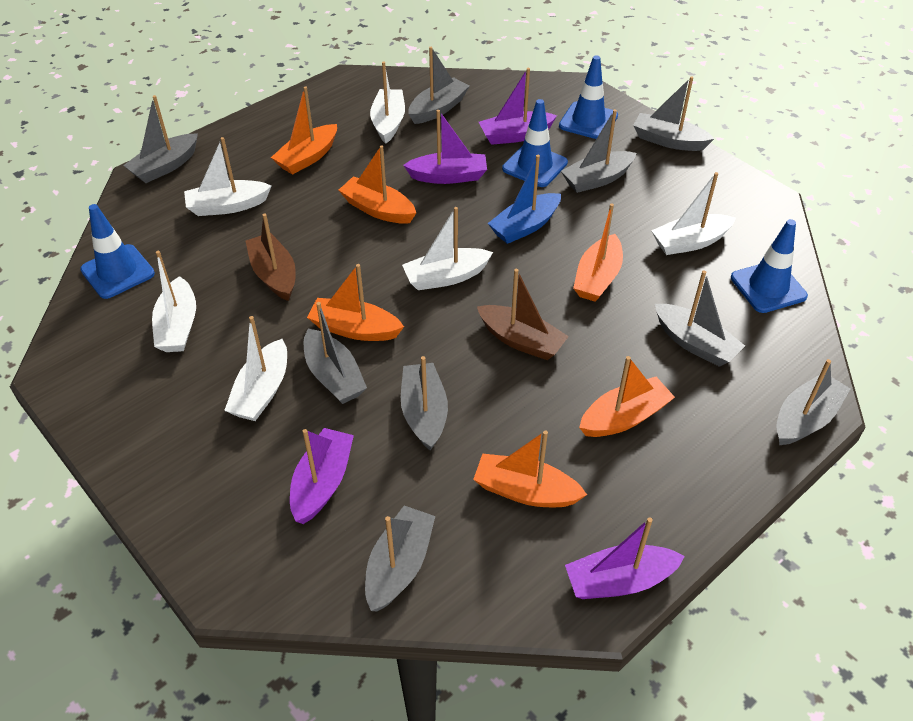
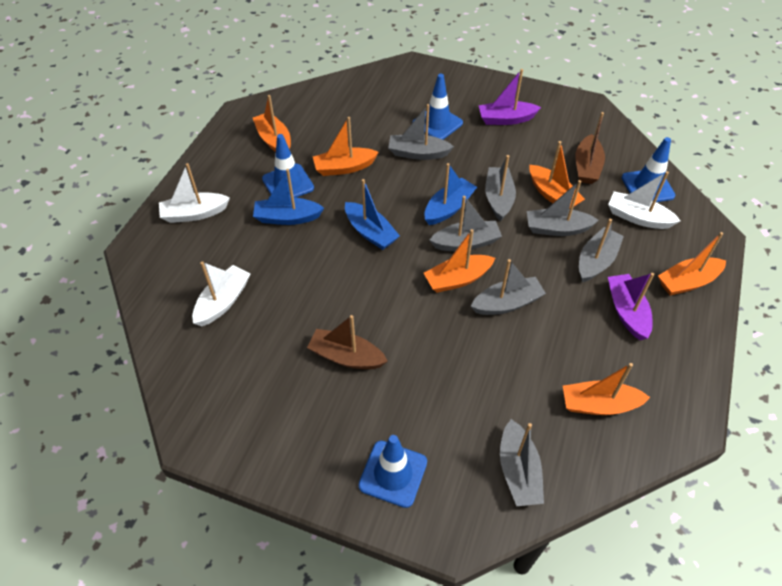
blue boat: [488,155,561,244] = 1 -> [253,169,324,225] [345,179,400,250] [424,163,477,225] = 3
grey boat: [123,95,198,183] [304,302,367,404] [365,506,435,611] [401,356,448,451] [409,47,470,124] [561,109,636,193] [633,76,714,151] [655,270,745,367] [776,359,850,445] = 9 -> [388,104,454,160] [429,196,502,251] [471,259,546,315] [485,155,516,221] [500,419,544,506] [527,180,599,236] [579,219,624,282] = 7
purple boat: [290,428,354,524] [403,110,487,184] [479,68,557,145] [565,517,685,599] = 4 -> [479,69,541,125] [608,273,654,340] = 2
white boat: [152,251,196,352] [184,137,271,216] [224,316,287,421] [370,61,405,144] [402,207,493,290] [651,172,736,255] = 6 -> [159,163,230,223] [192,261,251,326] [608,171,680,229] = 3

